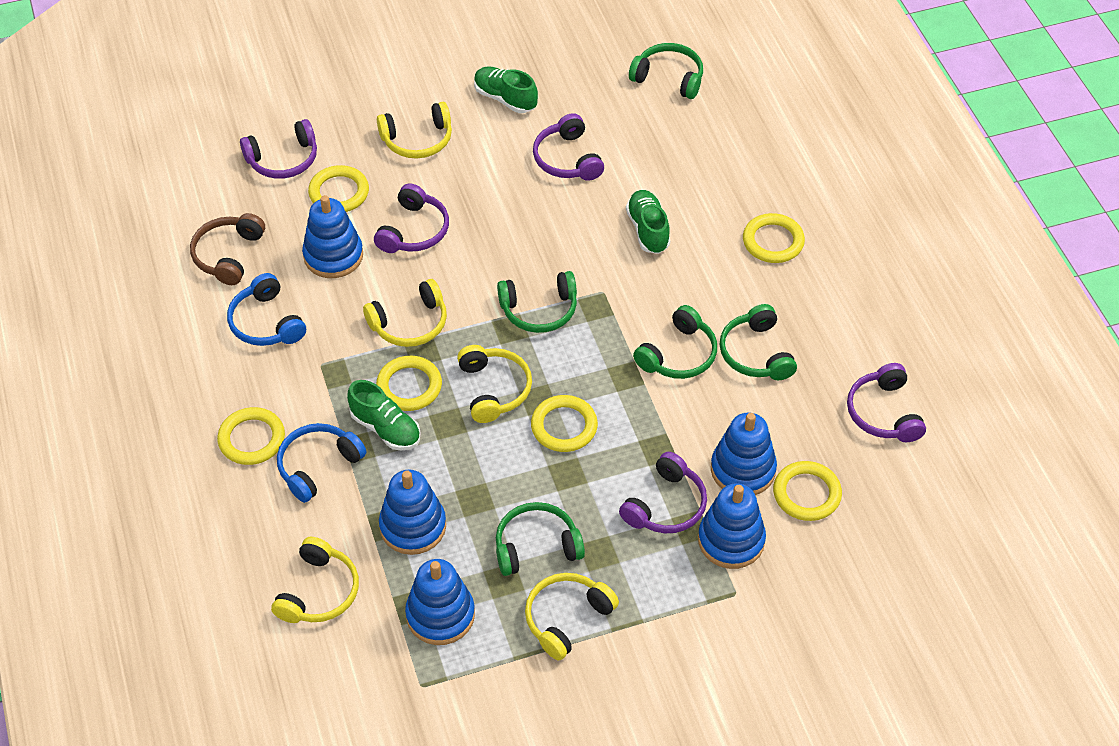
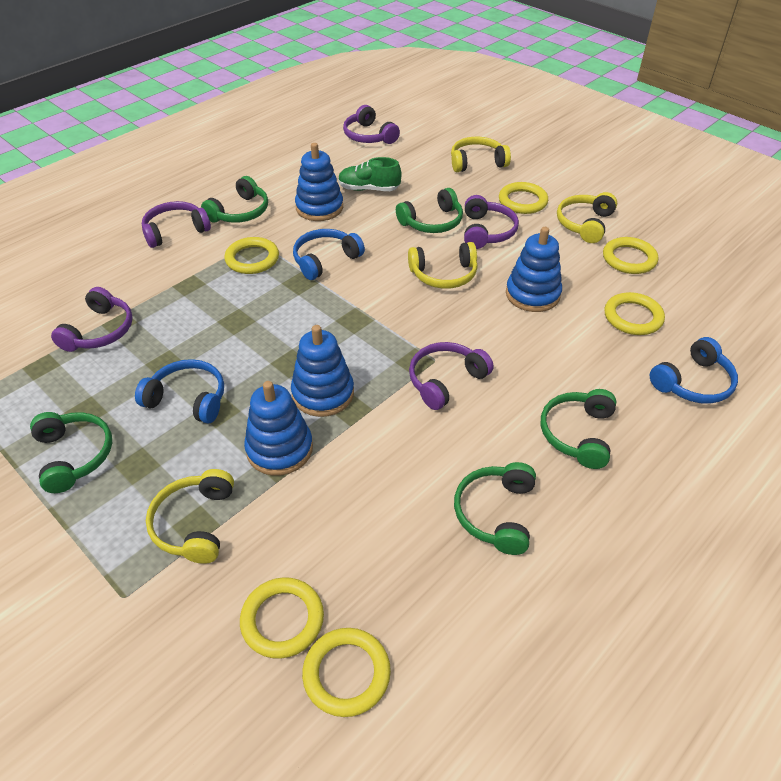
blue headphones: [227,273,306,346] [277,423,366,503] = 2 -> [135,359,224,423] [293,229,365,280] [650,337,738,404] = 3
blue stacking toy: [302,195,363,278] [379,470,446,555] [405,559,475,645] [698,483,766,569] [711,413,777,495] = 5 -> [244,381,313,476] [291,325,354,417] [295,143,343,221] [506,227,562,312] = 4
brown headphones: [190,213,265,285] = 1 -> none = 0
green shoe: [347,380,420,450] [474,66,538,113] [626,190,670,254] = 3 -> [338,157,402,191] = 1
yellow headphones: [271,537,359,623] [363,279,447,347] [377,102,452,159] [457,345,532,423] [525,573,619,660] = 5 -> [146,469,234,564] [408,242,477,289] [451,137,511,172] [557,192,617,243] = 4

